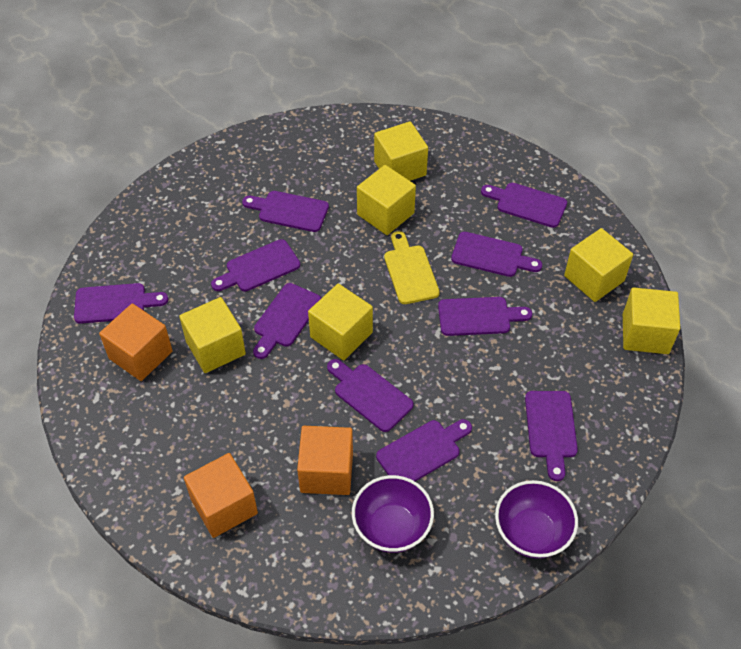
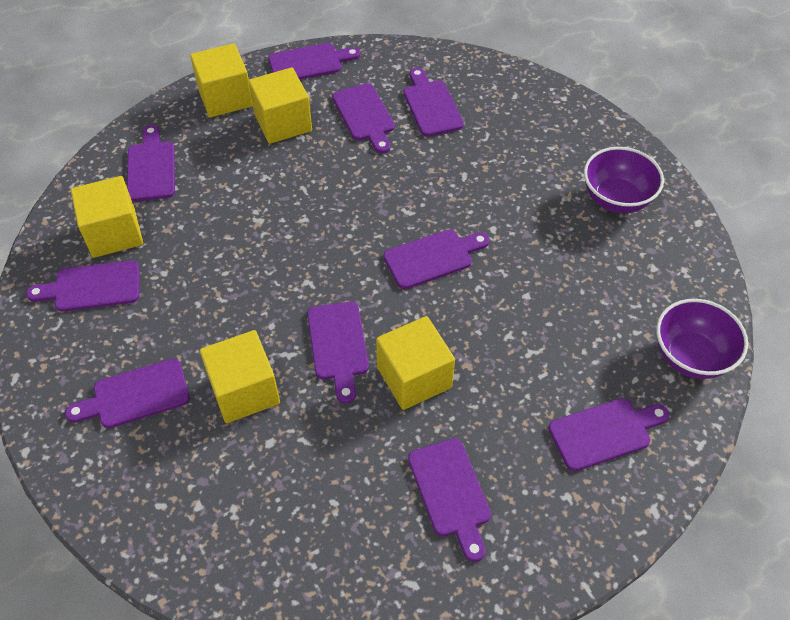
orange cube: [99,303,173,381] [184,453,258,538] [297,426,353,495] = 3 -> none = 0
yellow cube: [179,297,246,373] [308,283,373,360] [357,165,416,235] [374,121,428,181] [564,228,633,302] [623,287,680,354] = 6 -> [71,176,143,258] [190,43,253,117] [200,330,280,423] [248,67,312,144] [376,316,455,410] = 5
yellow cutting board: [384,231,440,304] = 1 -> none = 0

